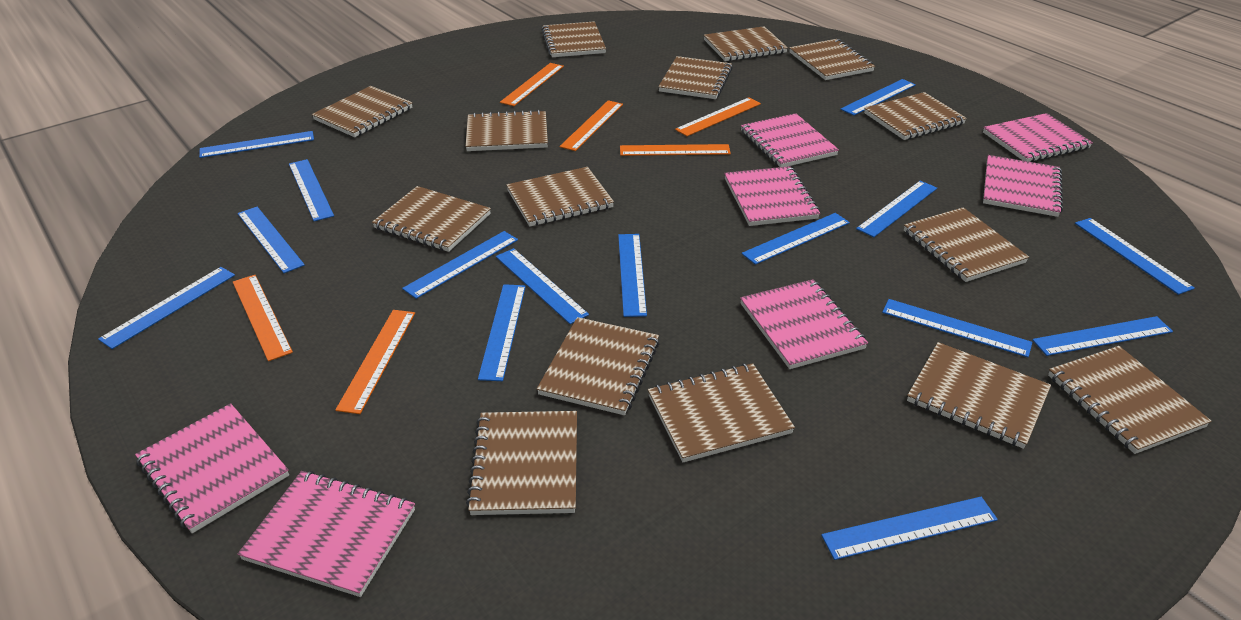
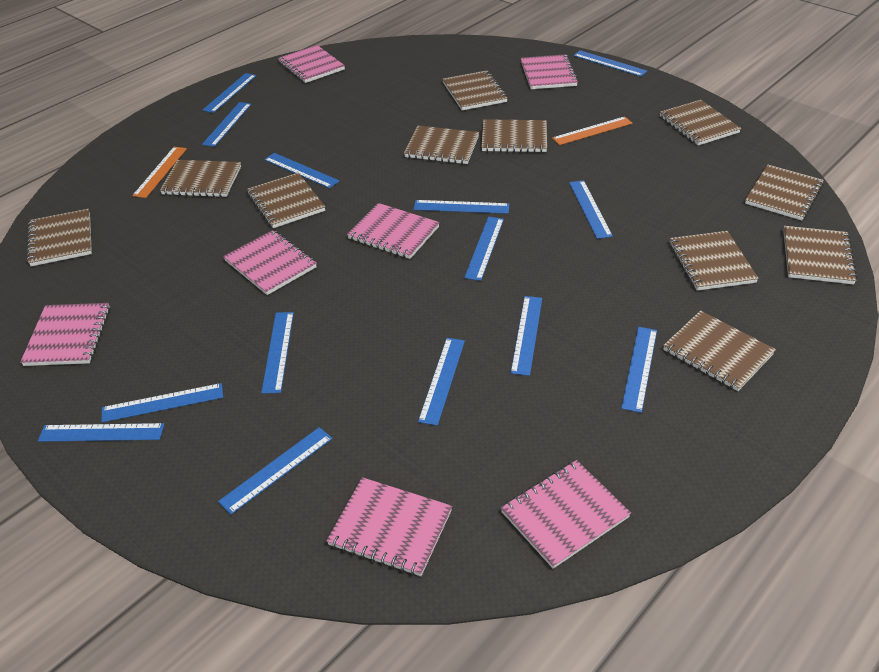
blue ruler: [98,267,235,349] [199,131,314,158] [238,207,305,273] [289,159,334,221] [402,231,518,299] [478,284,526,381] [496,248,589,324] [618,234,647,317] [742,213,850,265] [821,497,998,560] [840,79,916,116] [856,181,937,237] [882,299,1032,357] [1032,316,1173,356] [1075,218,1195,295] = 15 -> [38,423,164,442] [101,383,223,422] [202,73,256,113] [202,102,252,147] [218,427,333,514] [261,312,294,394] [264,153,339,188] [414,200,509,214] [418,338,465,426] [464,217,504,281] [511,296,542,376] [569,180,613,239] [573,50,647,77] [621,327,657,413] = 14
brown notebook: [312,86,412,137] [372,186,491,252] [465,110,548,151] [466,411,577,515] [506,167,614,227] [537,317,659,415] [542,21,606,57] [648,363,795,462] [658,56,733,99] [704,26,788,61] [789,39,875,80] [864,92,967,140] [904,207,1029,282] [907,342,1051,449] [1048,346,1211,454] = 15 -> [27,209,92,266] [160,160,241,197] [247,173,325,228] [404,126,479,164] [443,71,508,110] [481,119,547,152] [660,100,741,145] [663,310,776,391] [670,231,759,291] [745,165,824,220] [783,226,858,284] = 11
orange ruler: [233,275,293,361] [335,310,415,414] [500,63,564,106] [560,100,623,151] [620,144,731,156] [675,97,761,136] = 6 -> [132,147,187,198] [552,116,633,145] = 2

